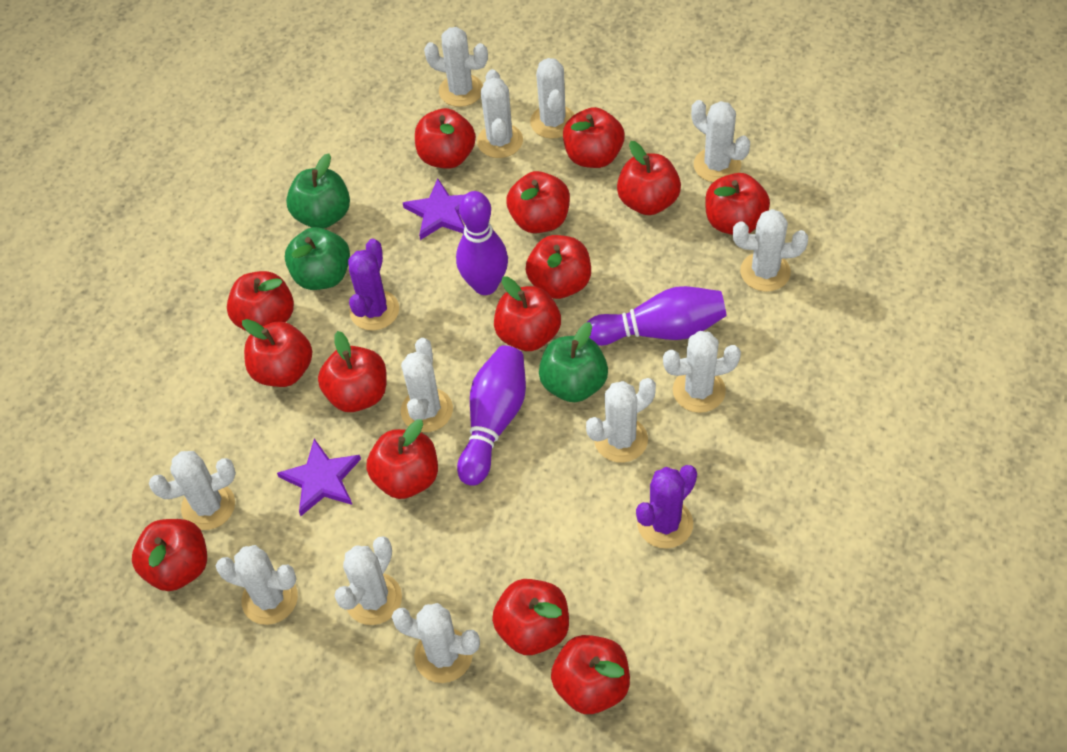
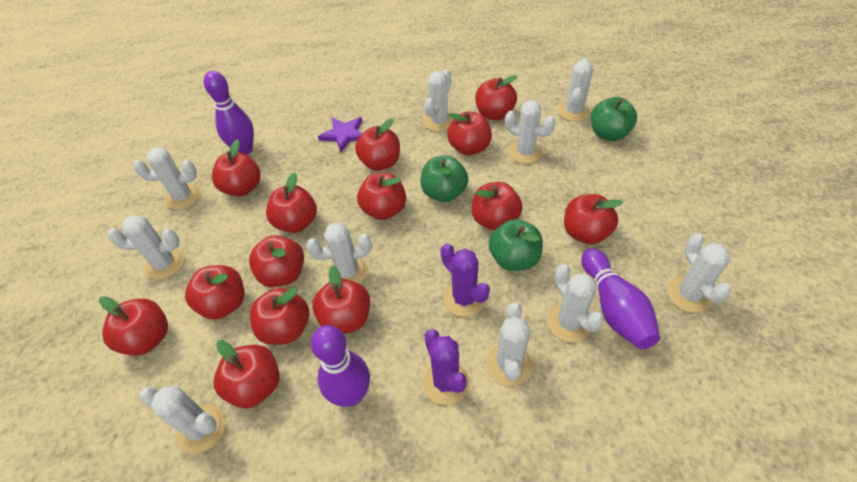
purple star: [277,439,361,516] [403,179,466,240] = 2 -> [318,117,363,152] = 1
white cactus: [149,451,236,530] [216,545,298,625] [334,536,402,625] [392,603,480,683] [401,338,453,432] [424,27,488,107] [477,69,523,158] [530,58,575,139] [586,378,656,463] [663,331,741,413] [691,100,750,182] [733,209,808,292] = 12 -> [108,215,184,280] [133,147,200,210] [140,386,226,454] [306,222,372,284] [424,69,454,132] [486,303,533,386] [505,100,556,164] [547,264,604,342] [558,58,593,121] [667,233,731,313] = 10

